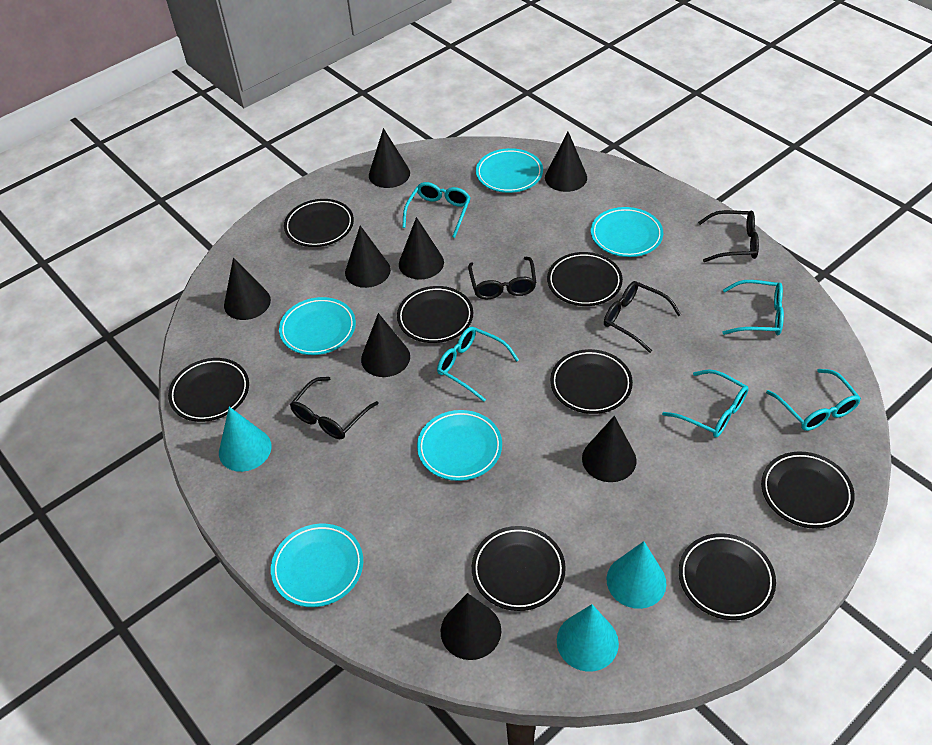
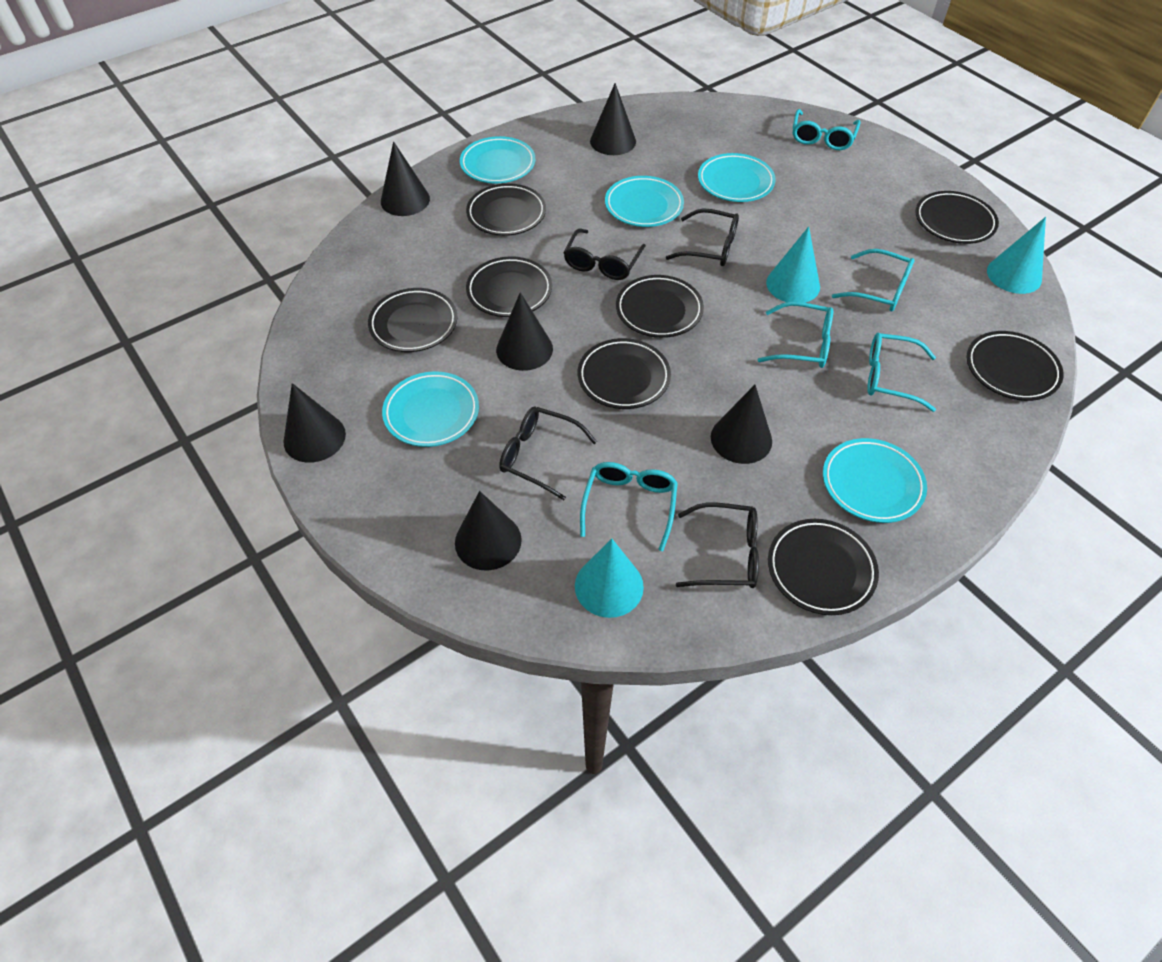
black cone: [224,257,271,320] [345,226,391,288] [361,313,410,377] [369,128,410,188] [399,217,444,280] [441,593,501,660] [545,132,587,192] [582,416,637,482] = 8 -> [283,383,346,463] [381,141,430,216] [455,491,522,571] [496,292,553,371] [590,83,636,155] [711,385,772,464] = 6

